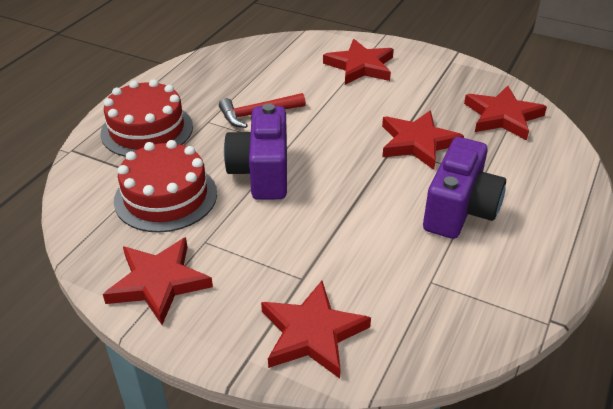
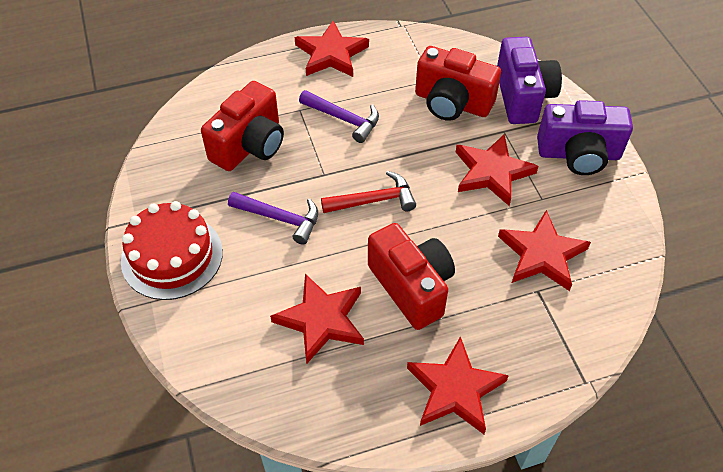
purple hammer: none = 0 -> [228,192,318,245] [299,90,379,143] = 2
red cake: [101,79,193,157] [114,140,217,232] = 2 -> [121,201,223,300] = 1
red camera: none = 0 -> [201,81,284,171] [368,223,455,330] [415,46,501,121] = 3

